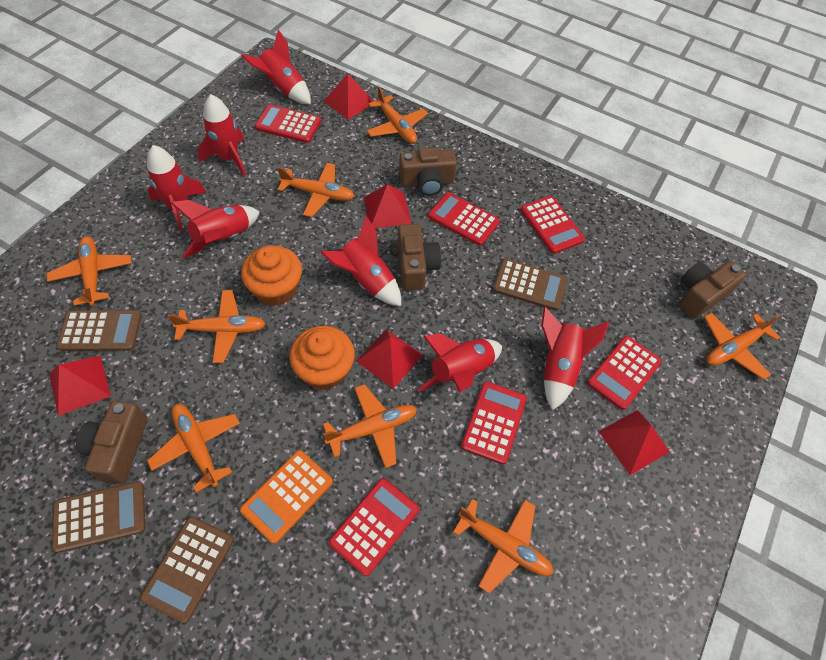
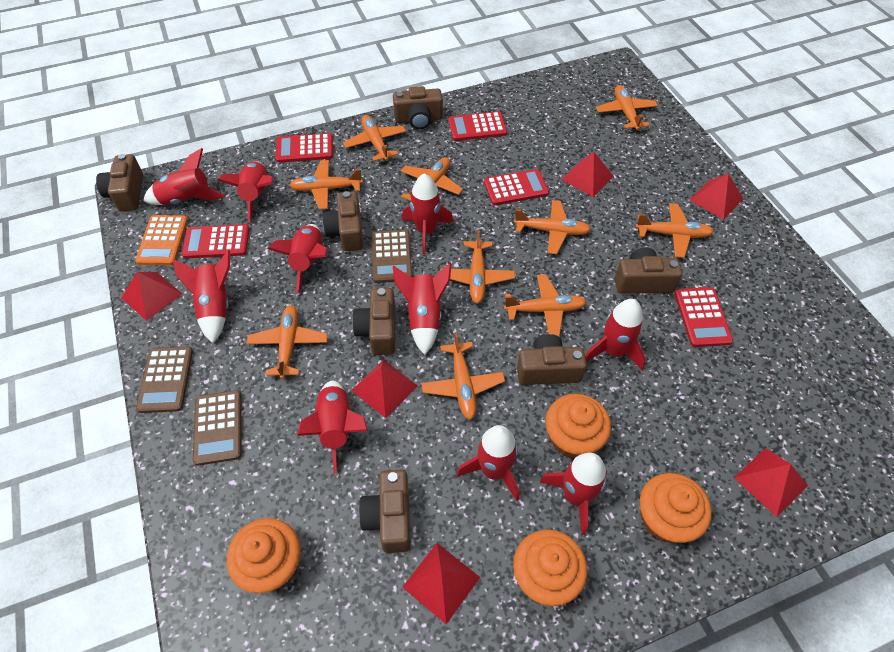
brown calculator: [52,481,146,553] [56,310,142,351] [140,517,234,623] [493,259,567,311] = 4 -> [136,347,193,413] [193,390,242,466] [372,230,412,283] = 3
brown camera: [76,401,148,484] [398,224,441,290] [399,147,457,196] [679,261,746,319] = 4 -> [96,154,143,211] [322,191,363,252] [352,288,395,355] [359,469,411,553] [393,86,443,129] [517,334,587,385] [615,248,682,294] = 7
orange cupcake: [241,246,302,306] [289,326,355,390] = 2 -> [227,518,301,594] [513,529,587,606] [545,394,611,459] [640,473,712,543] = 4
orange plane: [47,236,132,306] [147,404,240,493] [168,290,265,363] [277,163,354,217] [323,384,417,468] [366,86,428,144] [453,499,553,593] [704,312,781,380] = 8 -> [247,305,328,379] [290,160,363,209] [343,115,406,161] [401,157,463,201] [421,332,505,420] [440,229,515,304] [504,274,586,336] [514,200,591,254] [596,85,658,130] [635,203,714,258] = 10
red calculator: [255,104,321,143] [329,478,419,576] [428,192,500,246] [461,381,527,464] [520,196,585,254] [587,336,662,410] = 6 -> [182,224,249,259] [276,133,333,163] [449,111,507,141] [484,169,549,205] [675,287,733,347] = 5
red pyramid: [49,356,111,416] [324,74,374,120] [356,329,423,389] [364,184,411,228] [598,410,670,475] = 5 -> [121,272,182,321] [351,360,418,418] [402,543,480,624] [561,152,614,197] [690,173,743,220] [734,448,808,517] = 6
red rocket: [147,145,206,231] [171,200,260,259] [198,94,246,176] [241,30,311,104] [320,216,401,306] [417,333,502,393] [541,307,609,410] = 7 -> [143,148,226,205] [173,250,230,343] [217,161,273,223] [268,224,327,294] [297,381,368,474] [393,263,452,355] [402,173,454,254] [457,425,519,501] [540,453,607,535] [585,299,646,370] = 10

